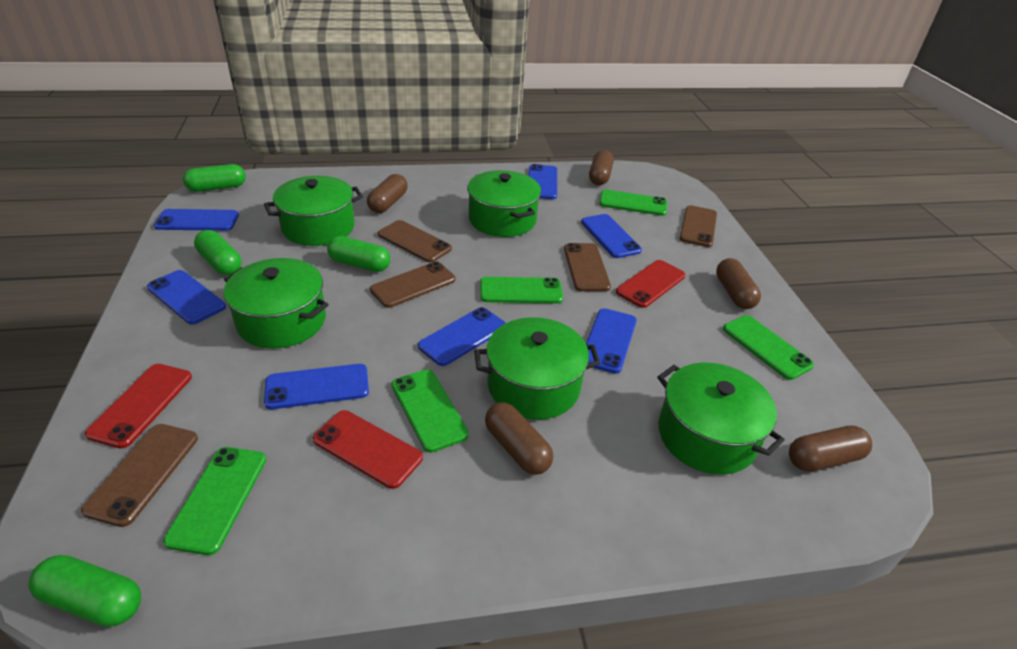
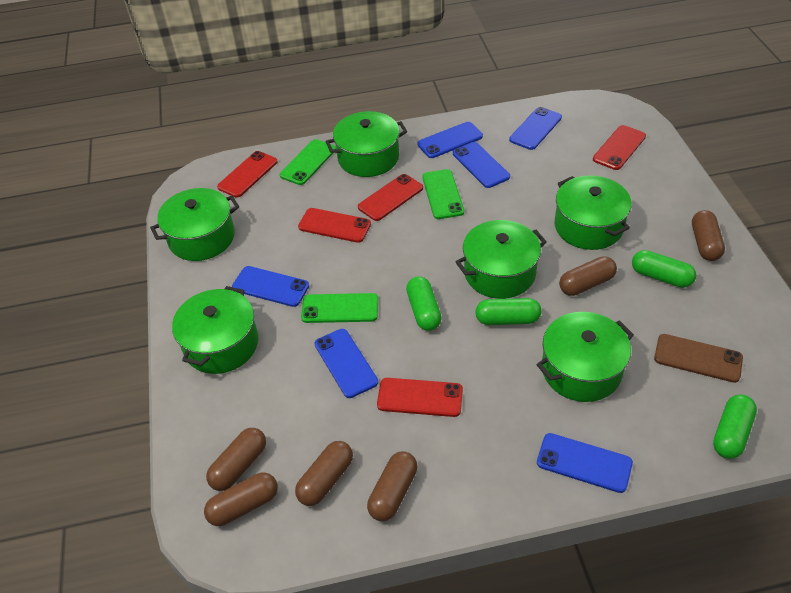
blue phone: [147,270,226,325] [154,209,239,231] [264,364,369,409] [418,307,506,366] [528,164,557,199] [581,214,642,258] [586,308,637,374] = 7 -> [232,266,309,307] [314,329,378,398] [417,122,483,158] [453,142,510,188] [509,107,562,150] [537,433,633,493] = 6
brown capsule: [367,174,408,213] [485,402,553,475] [589,150,614,185] [716,258,761,309] [789,426,872,472] = 5 -> [204,473,278,526] [206,428,266,491] [295,441,353,506] [367,451,418,521] [559,256,617,296] [692,210,725,261] = 6
brown phone: [81,424,198,527] [370,261,455,308] [378,220,452,262] [564,243,611,291] [680,205,717,247] = 5 -> [654,334,743,383] = 1
green phone: [163,447,266,555] [391,369,469,453] [480,277,563,304] [599,190,667,216] [723,315,814,380] = 5 -> [280,139,336,185] [301,293,378,323] [422,169,464,219] = 3
green pot: [224,258,329,349] [264,176,363,246] [467,170,541,237] [474,317,600,420] [657,363,785,474] = 5 -> [150,188,239,261] [172,286,258,374] [325,111,407,177] [455,220,547,299] [537,312,634,402] [554,175,632,250] = 6
red phone: [85,364,192,449] [313,410,423,489] [616,260,686,308] = 3 -> [217,151,278,198] [298,208,371,243] [358,174,423,221] [377,378,463,417] [593,125,646,170] = 5

